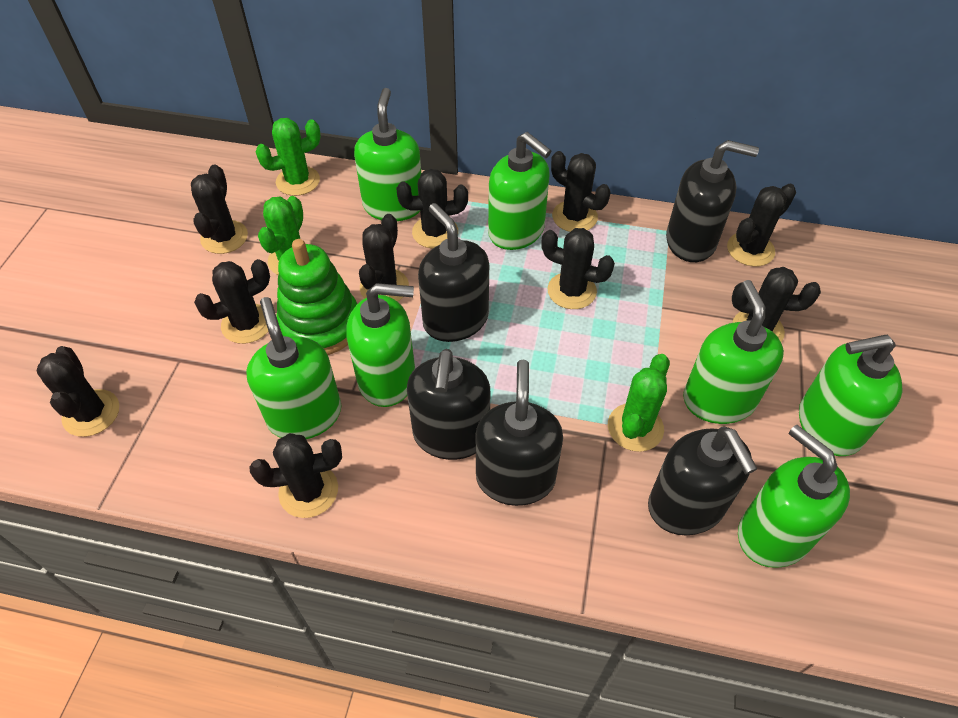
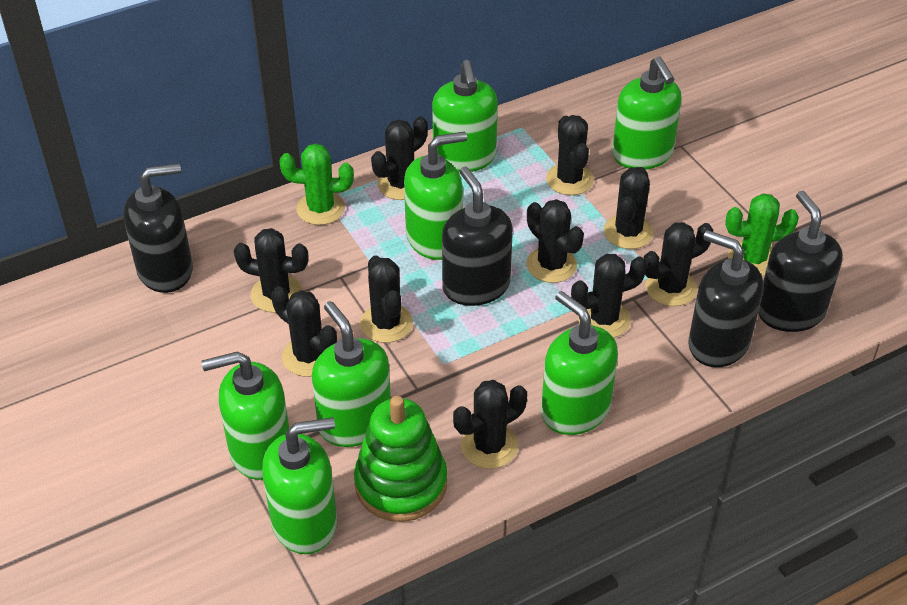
black soap dispenser: [407,349,491,460] [418,203,489,342] [476,360,563,506] [648,427,758,535] [666,140,759,262] = 5 -> [123,163,193,293] [442,167,513,306] [688,230,763,367] [758,191,843,332] = 4
green cactus: [255,118,321,196] [258,196,306,275] [608,354,670,452] = 3 -> [279,144,354,225] [725,193,799,276] = 2

